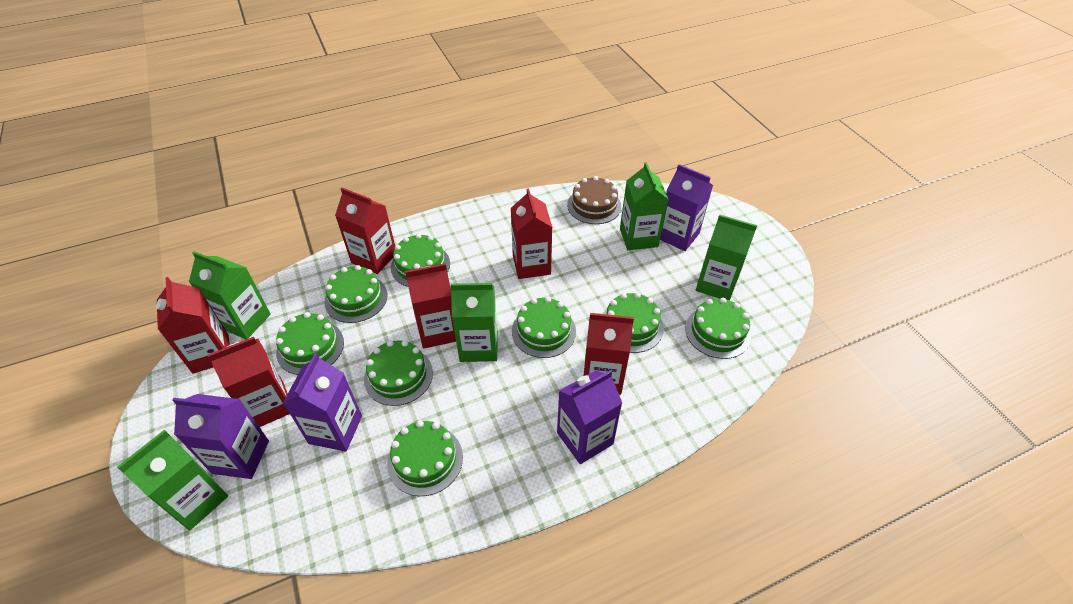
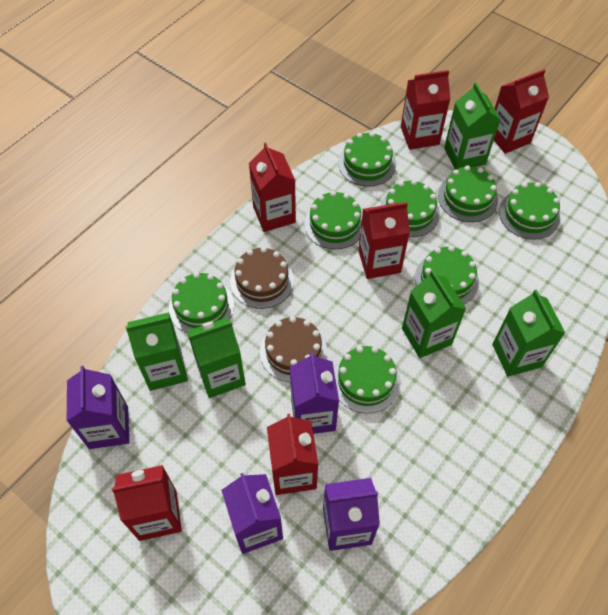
brown cake: [567,176,621,224] = 1 -> [230,247,294,309] [260,316,327,382] = 2

